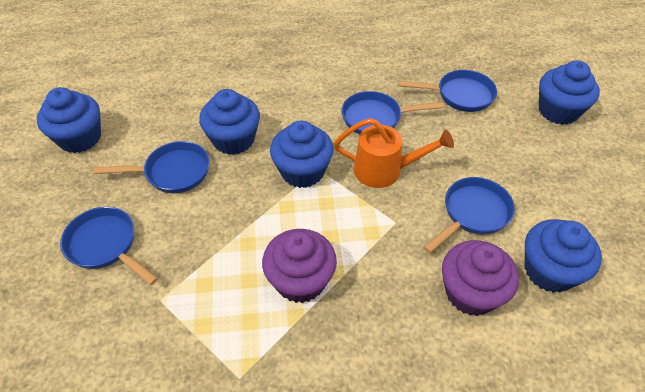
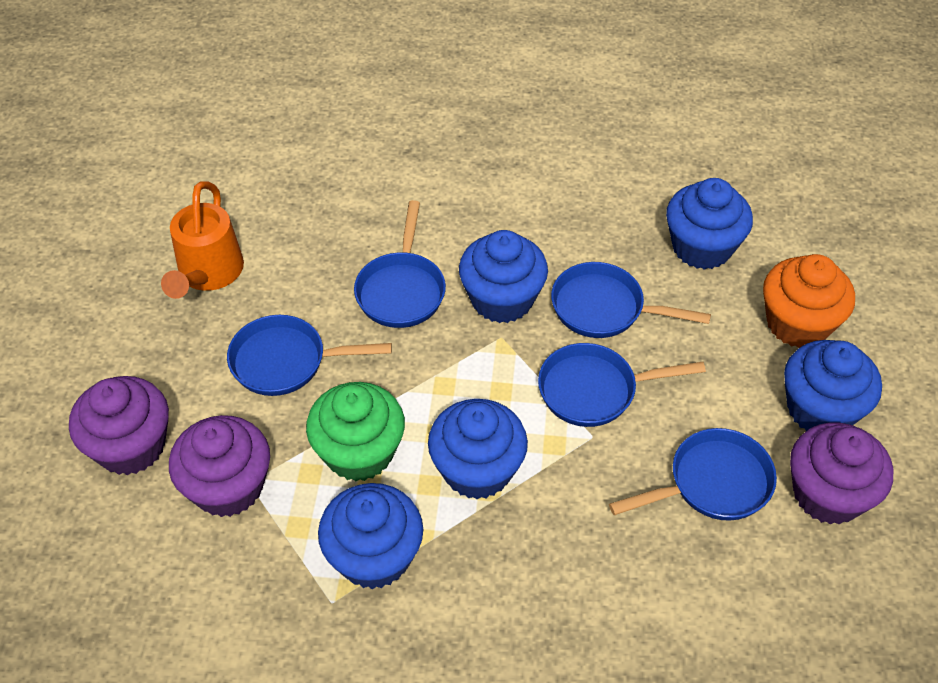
green cupcake: none = 0 -> [306,382,405,481] = 1
orange cupcake: none = 0 -> [763,254,855,348] = 1
purple cupcake: [262,229,337,303] [442,240,519,316] = 2 -> [69,376,169,475] [169,415,270,517] [790,423,893,525] = 3

